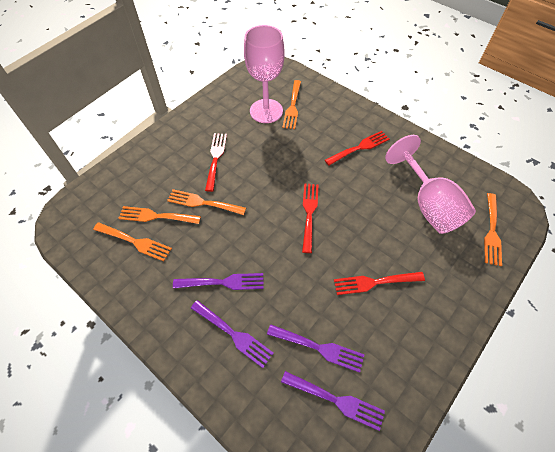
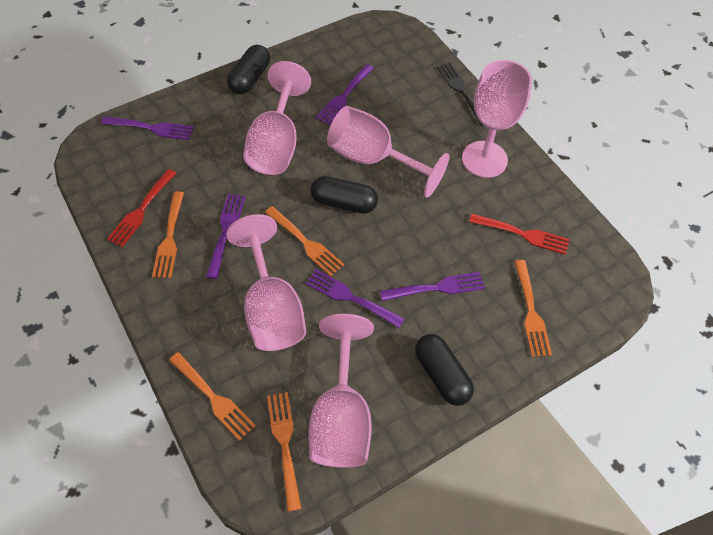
black capsule: none = 0 -> [227,45,270,95] [310,176,378,214] [415,334,474,406] = 3
black fork: none = 0 -> [437,62,483,126] = 1
pink goblet: [244,25,285,123] [385,135,476,234] = 2 -> [226,214,306,351] [243,61,311,175] [308,314,374,468] [327,106,450,198] [462,60,532,178] = 5
purple fork: [173,273,264,290] [191,300,274,368] [267,324,364,373] [281,371,385,431] = 4 -> [101,117,194,140] [206,193,246,279] [306,269,405,328] [316,64,374,125] [380,272,485,301] = 5
red fork: [205,133,227,192] [302,183,319,253] [325,131,390,166] [334,272,425,295] = 4 -> [107,169,176,247] [469,214,570,255] = 2

